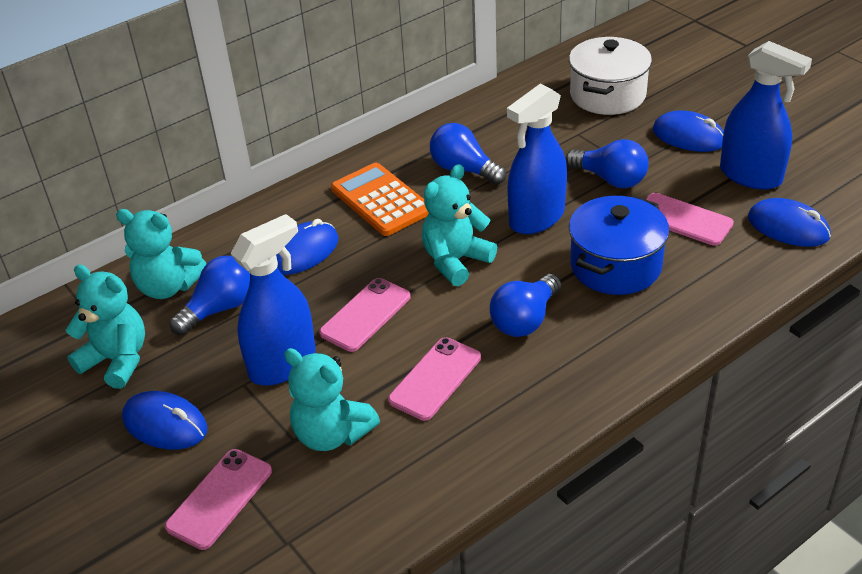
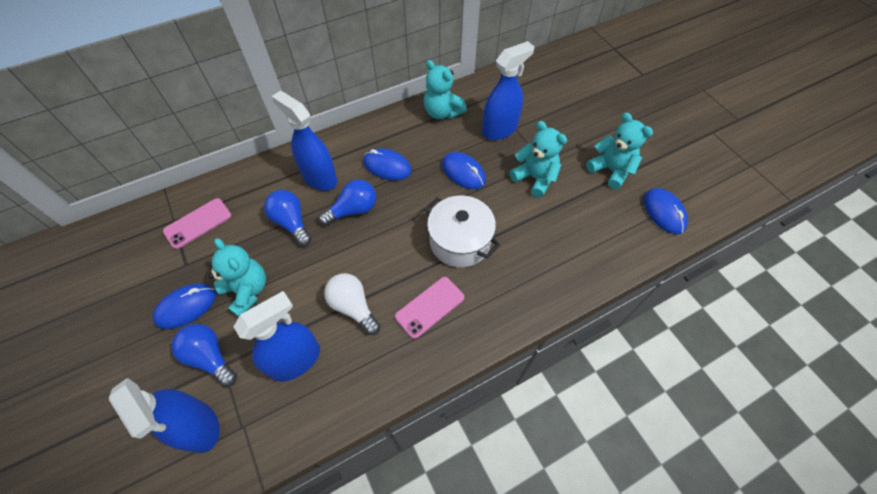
blue light bulb: [169,255,250,335] [430,123,506,185] [490,274,561,337] [565,139,649,188] = 4 -> [171,324,237,387] [264,190,311,246] [318,180,376,226] = 3
blue pot: [569,195,669,295] = 1 -> none = 0
blue spray bottle: [231,214,316,385] [507,84,567,234] [720,41,812,190] = 3 -> [109,378,220,453] [234,291,320,382] [271,91,337,191] [482,41,534,140] = 4
orange calculator: [331,163,429,236] = 1 -> none = 0
pink phone: [165,449,272,550] [319,278,411,352] [388,337,481,421] [646,193,734,246] = 4 -> [163,198,231,249] [395,277,464,339] = 2
white light bulb: none = 0 -> [324,273,380,335] = 1

